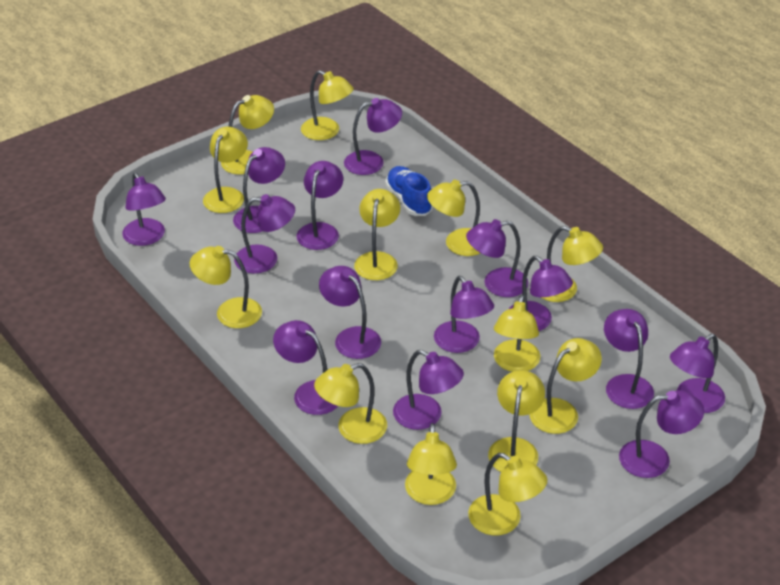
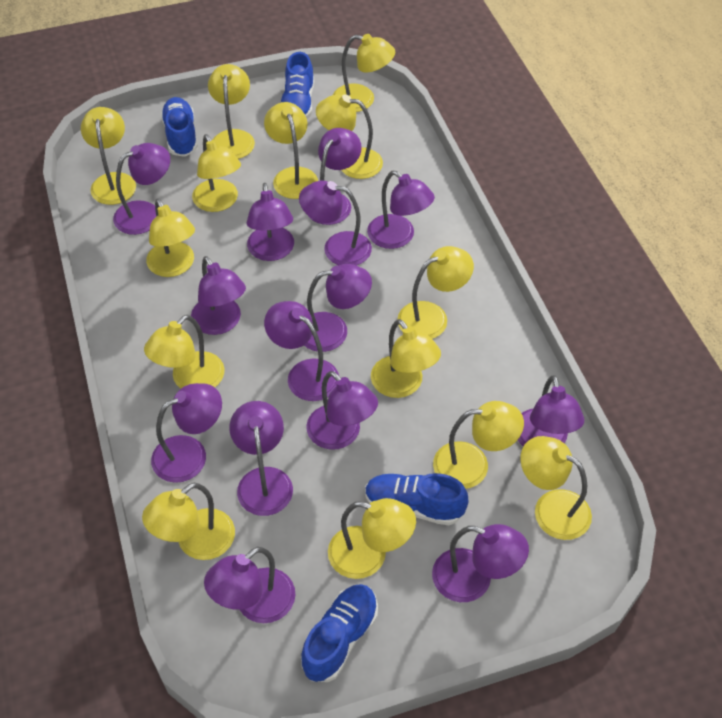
blue shoe: [385,166,433,216] = 1 -> [160,97,198,157] [281,52,314,119] [301,584,378,682] [365,473,468,525] = 4
yellow lamp: [190,246,262,328] [203,127,248,213] [221,95,274,174] [301,70,354,140] [314,363,387,444] [354,189,400,280] [405,423,457,505] [427,180,480,256] [468,453,547,535] [488,370,545,472] [494,295,540,372] [529,338,602,434] [540,226,603,302] = 13 -> [81,107,136,205] [142,483,235,560] [144,315,225,388] [146,199,195,277] [192,134,241,212] [208,64,255,159] [264,102,318,199] [316,94,383,179] [328,498,416,579] [333,34,395,112] [371,319,441,398] [397,246,474,339] [433,401,524,489] [521,436,592,540] = 14

